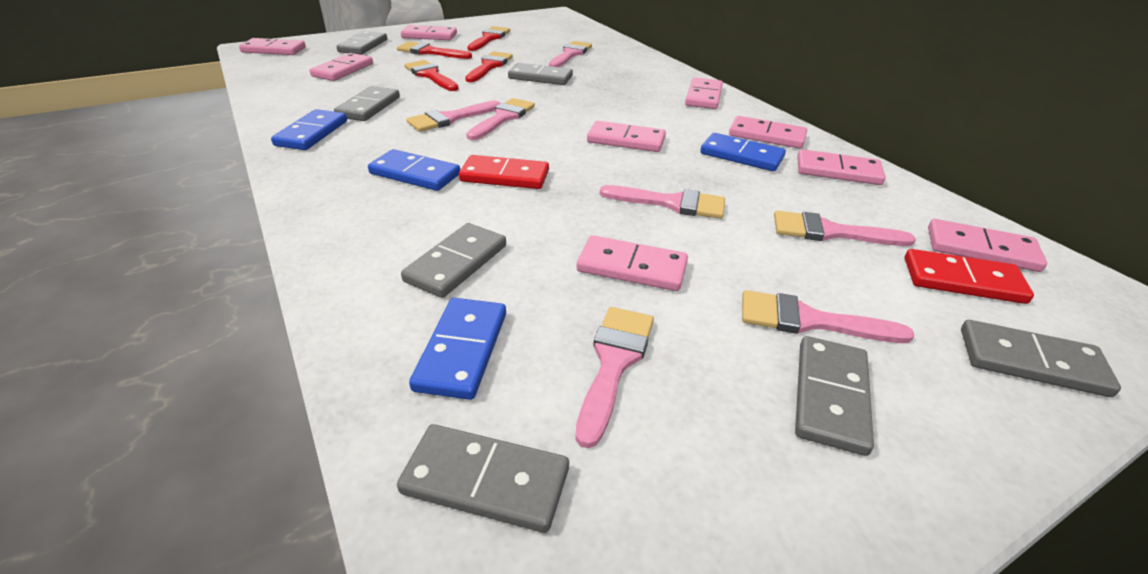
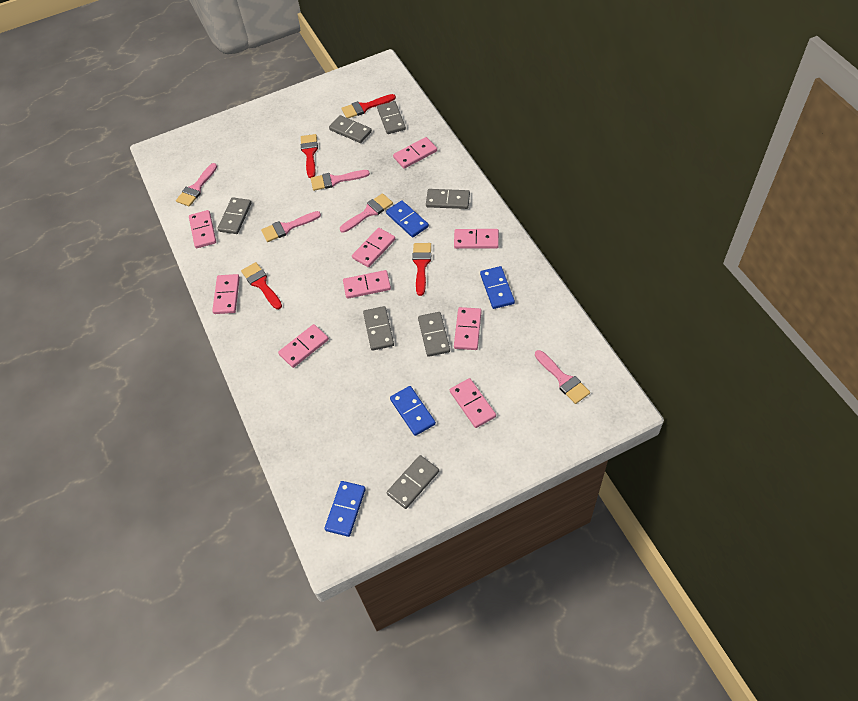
pink brush: [406,100,500,132] [466,98,535,140] [549,41,592,67] [575,307,654,448] [600,185,725,219] [742,290,915,343] [774,211,916,246] = 7 -> [176,163,217,207] [261,211,321,242] [311,170,370,191] [340,193,393,233] [535,350,590,404] = 5
red domino: [459,155,549,189] [904,249,1034,304] = 2 -> none = 0

